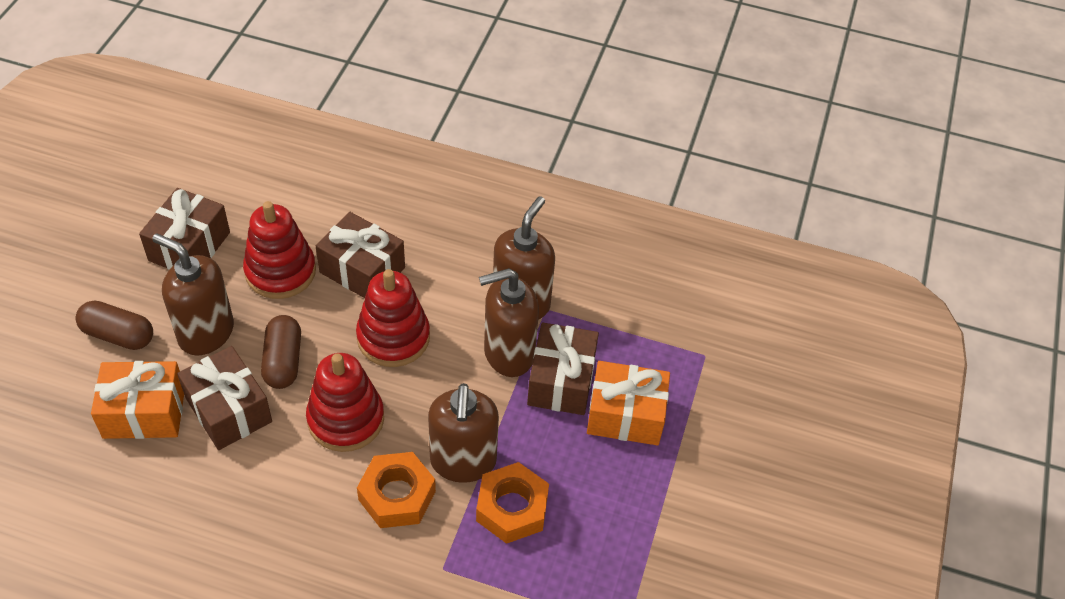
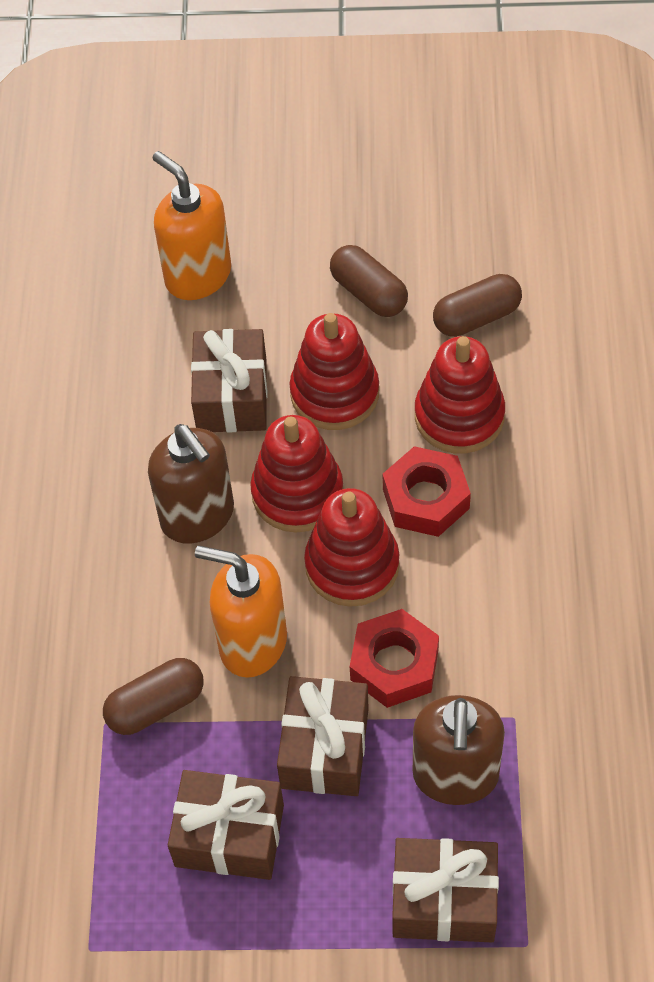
brown capsule: [76,301,153,350] [261,315,301,389] = 2 -> [103,658,204,735] [330,245,408,317] [433,274,522,337] = 3
brown soap dispenser: [152,233,234,355] [428,383,499,483] [479,268,539,377] [493,196,555,320] = 4 -> [148,424,234,544] [413,695,505,805] = 2
orange gift: [91,361,184,439] [587,361,670,445] = 2 -> none = 0
orange nut: [357,452,436,528] [476,462,549,544] = 2 -> none = 0
orange soap dispenser: none = 0 -> [153,151,231,300] [195,546,287,678] = 2
red nut: none = 0 -> [350,609,439,708] [383,446,471,537] = 2
red stacking toy: [243,201,316,299] [306,353,384,452] [356,269,430,367] = 3 -> [250,415,343,533] [290,313,379,430] [304,488,400,607] [415,336,505,454] = 4

